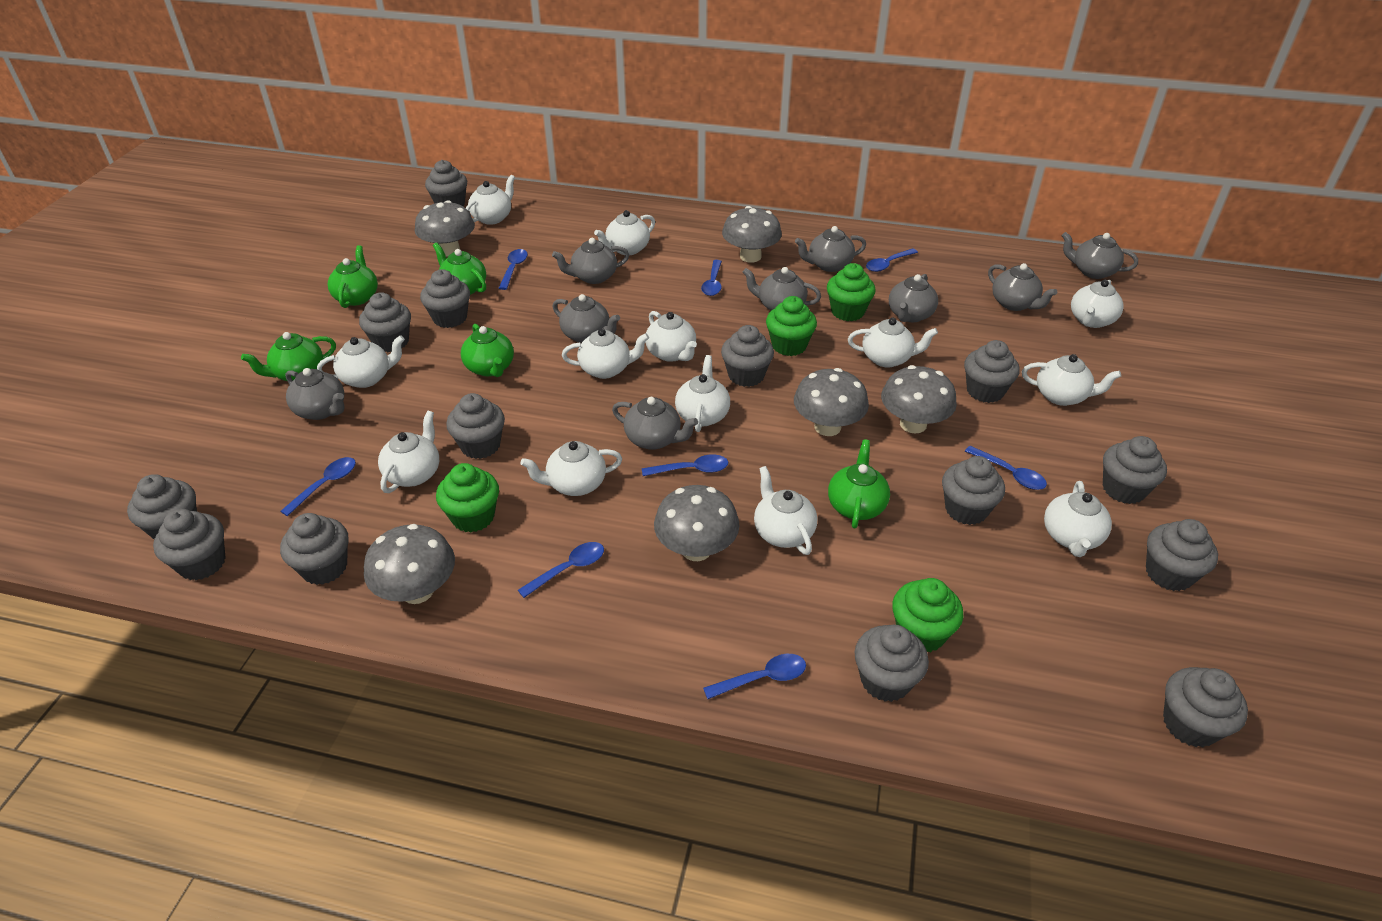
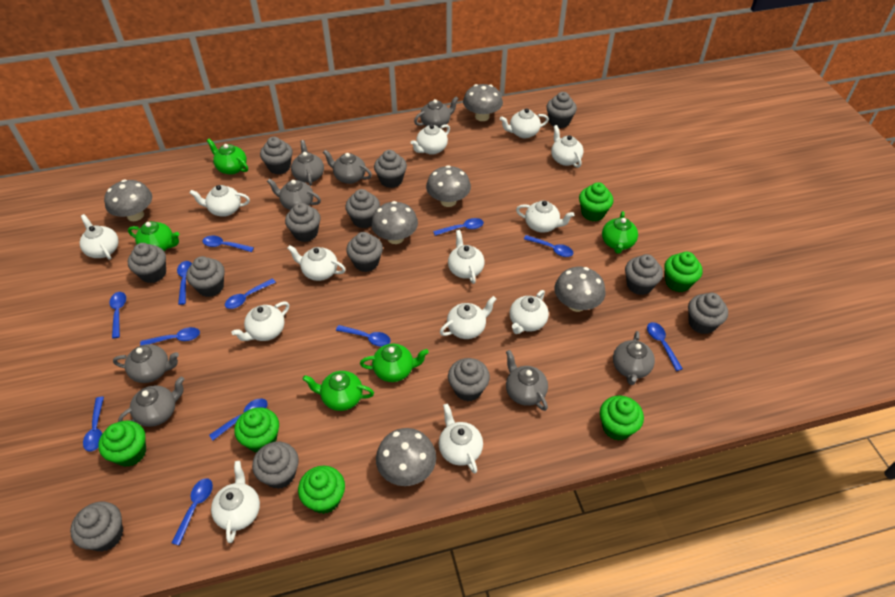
blue spoon: [280,457,356,516] [499,249,528,290] [518,542,604,598] [642,454,728,476] [701,260,722,296] [703,654,806,699] [866,248,918,272] [965,446,1047,490] = 8 -> [83,397,104,452] [109,292,126,338] [140,327,200,346] [171,478,213,546] [177,261,192,305] [203,235,254,252] [209,399,268,440] [225,278,276,309] [336,325,391,346] [433,218,484,236] [524,235,573,257] [647,322,683,371] = 12
green cupcake: [436,463,499,533] [766,296,817,356] [827,263,876,321] [892,578,964,652] = 4 -> [98,421,146,467] [234,407,279,452] [298,465,345,514] [579,182,614,221] [600,396,644,441] [664,252,703,292] = 6
grey cupcake: [127,474,197,539] [153,509,226,580] [280,513,349,585] [359,292,411,352] [420,269,470,328] [425,160,467,206] [446,393,505,459] [721,325,774,387] [855,625,929,702] [942,456,1005,525] [964,340,1020,403] [1103,436,1167,504] [1146,519,1218,591] [1163,667,1248,747] = 14 -> [70,501,123,552] [128,243,166,283] [186,256,225,297] [252,442,299,489] [260,137,293,174] [285,203,320,242] [345,189,380,228] [346,232,383,272] [374,150,407,188] [448,358,490,401] [546,92,577,128] [625,254,663,295] [688,293,728,334] = 13
grey teapot: [285,368,344,420] [552,238,629,284] [553,294,620,343] [612,397,698,450] [743,267,821,311] [795,226,866,272] [889,274,938,322] [988,263,1057,311] [1062,232,1138,279] = 9 -> [113,344,179,383] [118,377,184,427] [267,179,321,210] [291,140,324,186] [323,150,372,184] [414,96,459,128] [506,350,548,411] [613,331,655,385] = 8

